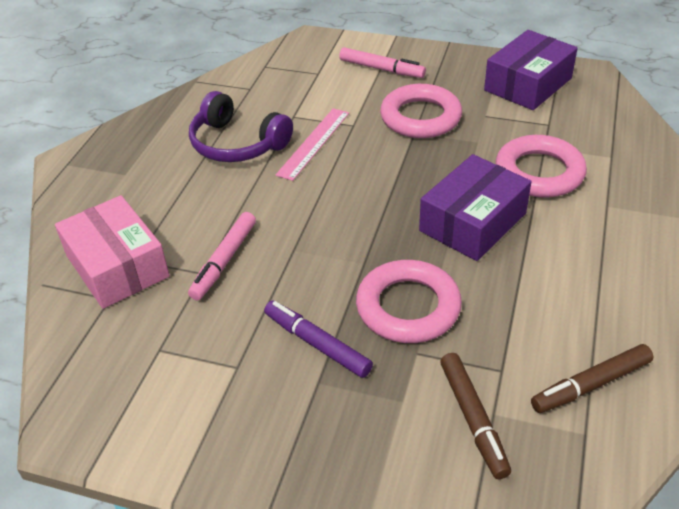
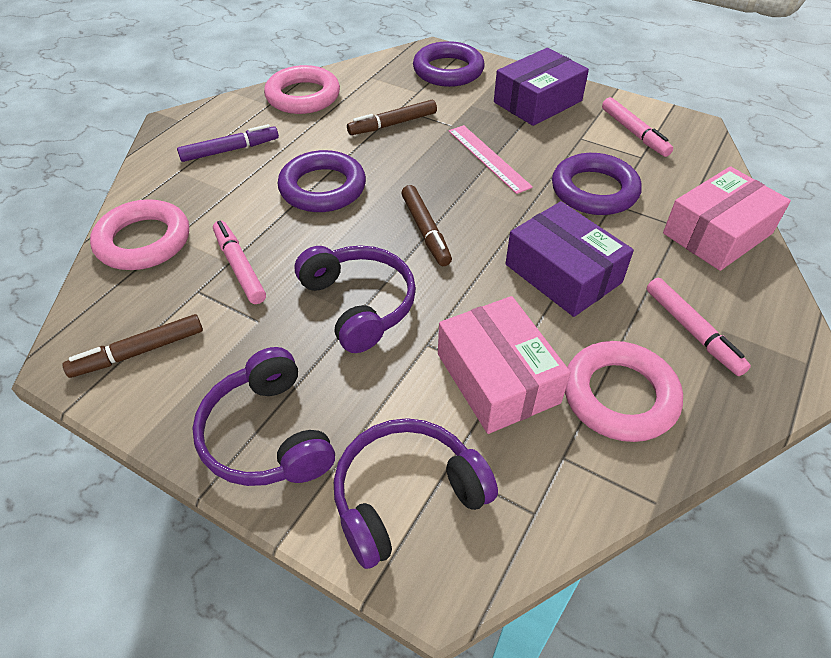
brown marker: [440,353,511,479] [531,344,654,413] = 2 -> [63,314,203,378] [347,100,437,135] [401,185,452,266] = 3
pink box: [55,195,170,309] = 1 -> [438,296,571,434] [663,166,791,271] = 2
pink marker: [188,212,256,300] [339,47,426,78] = 2 -> [213,220,266,304] [602,97,673,157] [647,278,751,376] = 3
purple headphones: [189,91,293,162] = 1 -> [192,347,335,486] [295,245,416,353] [334,418,498,569] = 3
purple ring: none = 0 -> [278,150,366,212] [413,41,485,87] [552,153,642,215] = 3

